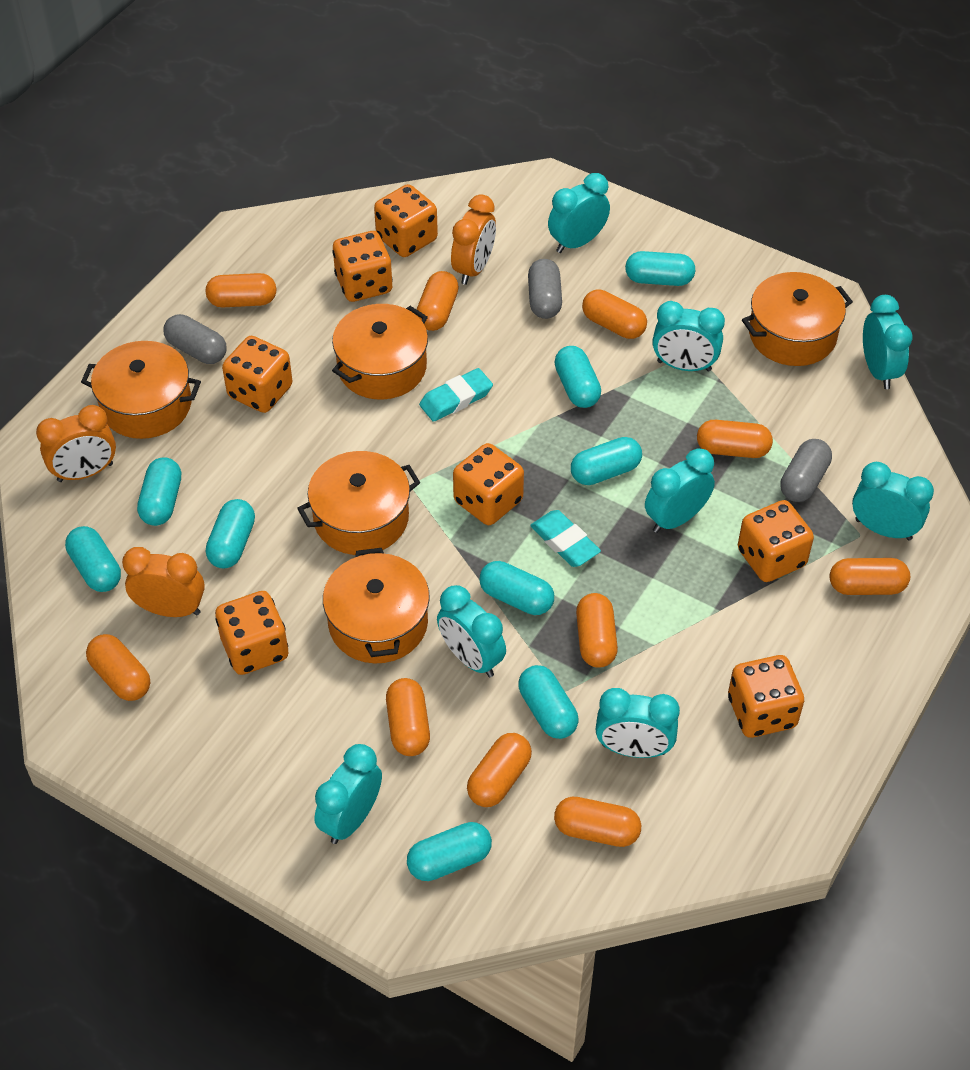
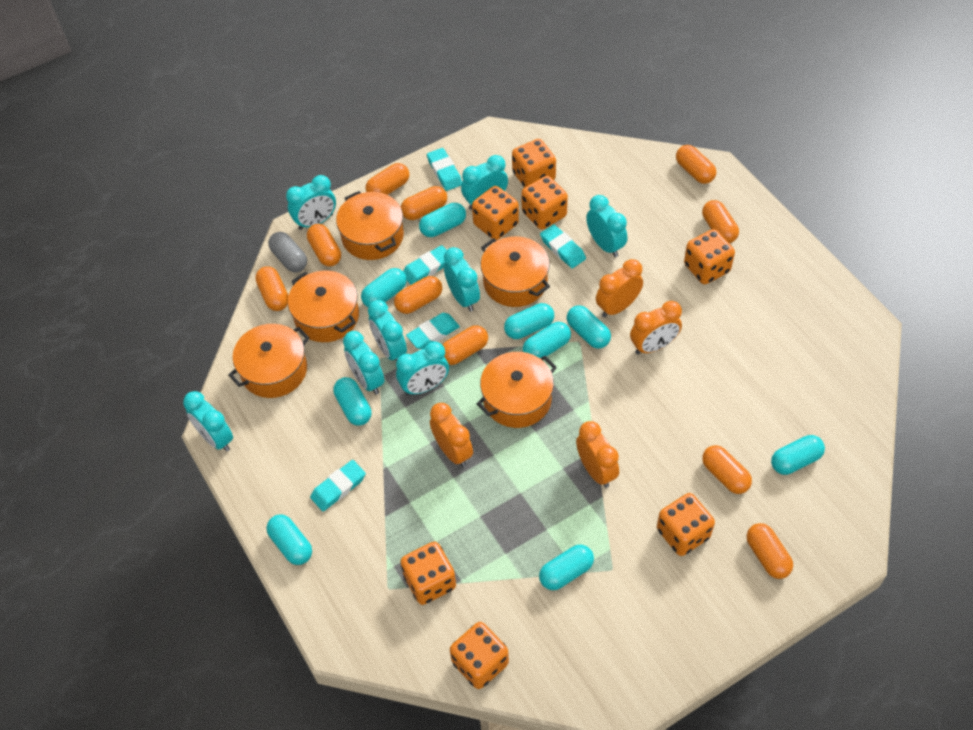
grey capsule: [163,314,227,364] [528,259,562,319] [780,439,832,502] = 3 -> [268,232,307,272] = 1
orange clock: [36,405,116,482] [122,547,205,617] [451,194,496,285] = 3 -> [430,403,473,467] [576,421,619,488] [596,259,643,318] [630,301,682,354] = 4
turquoise eraser: [419,368,493,422] [530,510,601,567] = 2 -> [310,460,366,511] [403,245,447,285] [406,313,460,349] [427,148,462,191] [540,224,586,268] = 5

